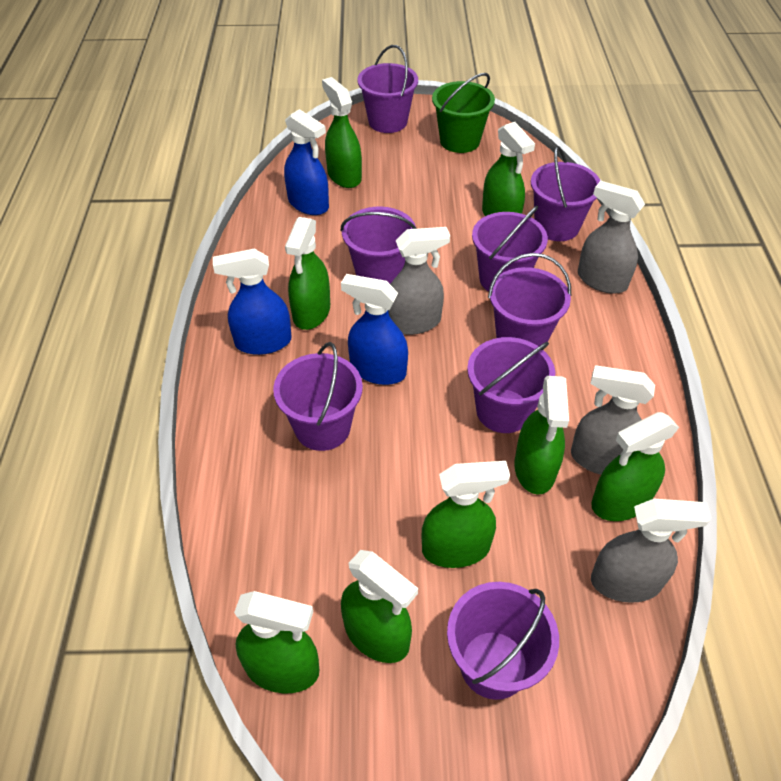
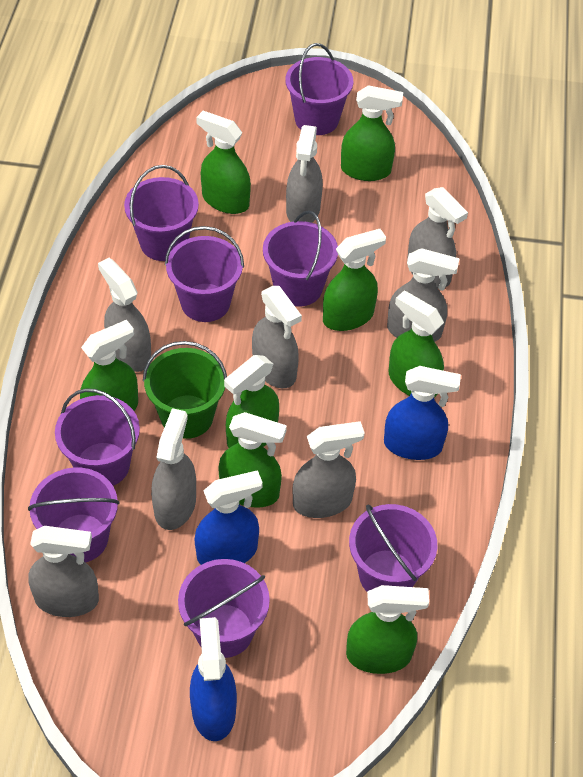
grey spray bottle: [388,227,450,335] [571,365,655,475] [578,181,645,294] [591,499,711,603] = 4 -> [28,526,99,617] [98,258,151,372] [151,408,196,530] [252,286,302,388] [286,125,323,223] [292,421,365,518] [387,248,460,342] [407,187,468,288] = 8

